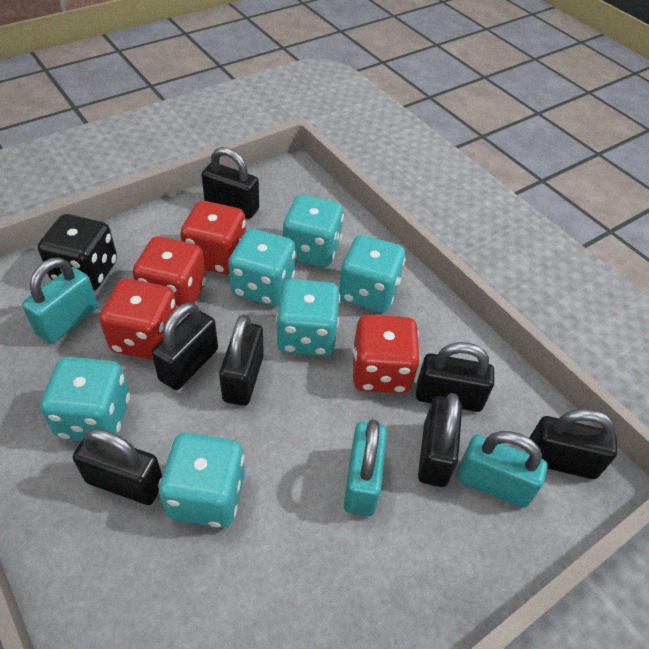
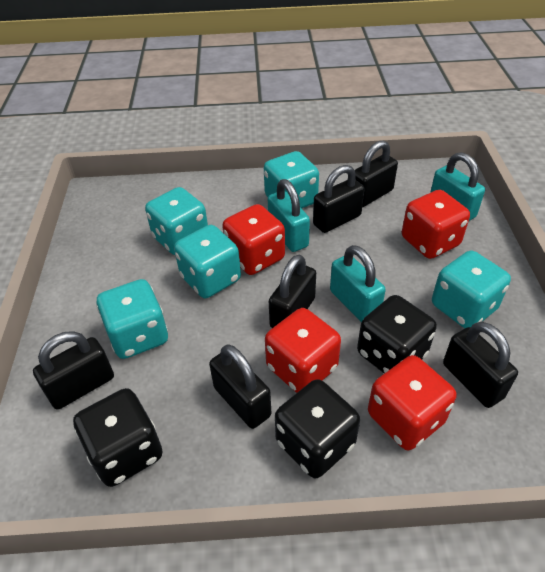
black dice: [38,214,117,290] = 1 -> [73,388,163,487] [275,379,360,478] [357,295,437,374] = 3
black padlock: [73,428,162,505] [152,302,218,390] [202,147,259,219] [219,315,264,406] [416,342,494,412] [418,393,462,487] [526,409,617,479] = 7 -> [33,331,114,410] [209,345,271,429] [269,254,316,328] [313,165,364,233] [355,140,398,207] [443,322,518,408] = 6
turquoise dice: [40,357,130,441] [158,433,245,528] [228,229,296,306] [276,279,340,356] [283,195,344,267] [338,235,406,312] = 6 -> [96,279,168,359] [145,187,208,255] [174,225,241,298] [264,151,319,208] [432,251,511,328] = 5

